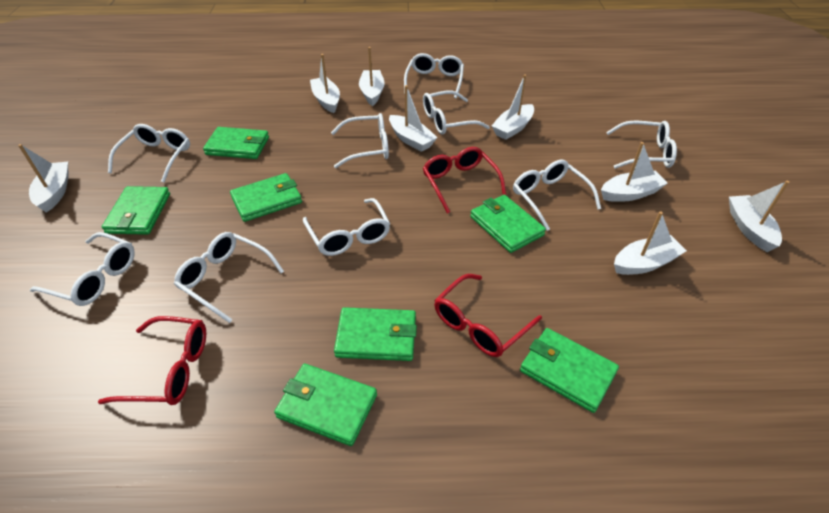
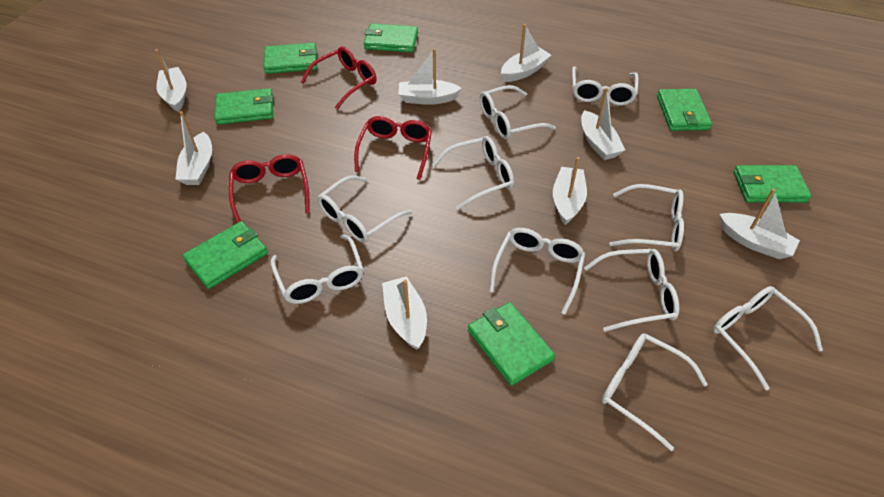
white glasses: [30,232,135,306] [108,124,190,183] [174,232,284,323] [303,198,390,256] [331,113,389,168] [404,53,464,98] [423,90,490,135] [513,160,601,231] [606,120,677,169] = 9 -> [270,234,364,304] [318,175,413,243] [432,136,514,210] [480,85,556,140] [489,228,585,314] [572,66,639,105] [584,249,679,332] [601,333,708,451] [609,184,684,252] [713,286,823,390] = 10

